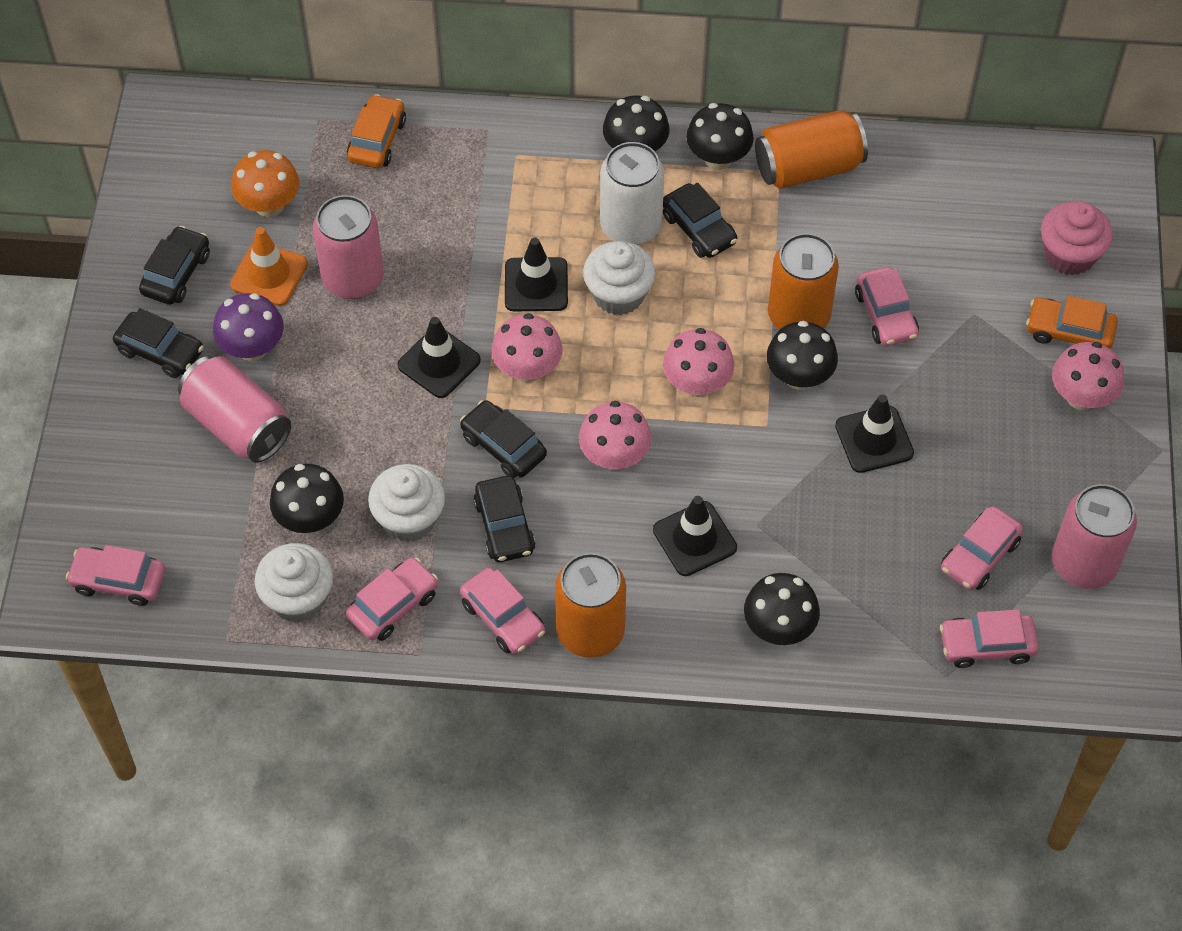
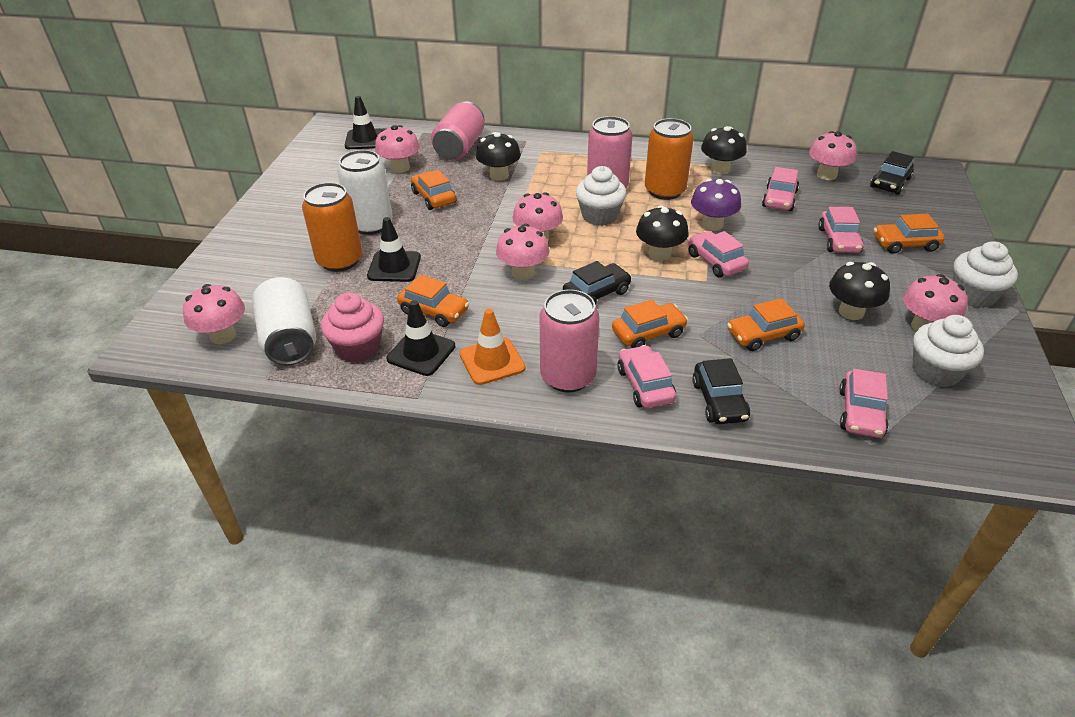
black car: [113,308,204,378] [139,226,210,305] [460,400,547,478] [473,476,536,562] [663,183,737,258] = 5 -> [563,261,632,305] [692,358,750,424] [870,151,914,195] = 3
black mushroom: [270,464,344,533] [603,95,670,151] [686,103,754,170] [744,573,820,645] [767,321,838,390] = 5 -> [476,132,521,181] [636,205,689,261] [701,126,747,175] [829,262,890,320] = 4
black traffic cone: [397,317,481,398] [505,238,568,311] [653,496,737,576] [835,395,914,473] = 4 -> [345,96,382,149] [367,217,421,282] [387,300,455,376] = 3
orange can: [555,553,626,658] [755,111,868,189] [768,233,839,330] = 3 -> [302,182,362,272] [645,118,694,200] = 2
orange car: [347,94,406,168] [1026,295,1118,349] = 2 -> [397,275,469,327] [411,170,456,210] [612,299,688,348] [727,298,805,351] [874,214,945,254] = 5
orange mushroom: [231,150,299,217] = 1 -> none = 0
pink car: [66,545,165,606] [346,558,438,641] [460,568,545,654] [855,267,919,346] [940,609,1038,668] [941,506,1023,590] = 6 -> [617,345,676,408] [688,231,749,277] [762,167,799,211] [818,207,864,253] [839,369,889,438] = 5
pink mushroom: [492,313,563,382] [579,401,652,470] [663,328,734,397] [1052,342,1124,410] = 4 -> [183,284,245,344] [375,125,420,173] [496,224,550,280] [513,192,563,242] [809,131,857,180] [903,274,968,331] = 6
white can: [600,142,664,245] = 1 -> [252,277,316,365] [337,150,393,235] = 2

